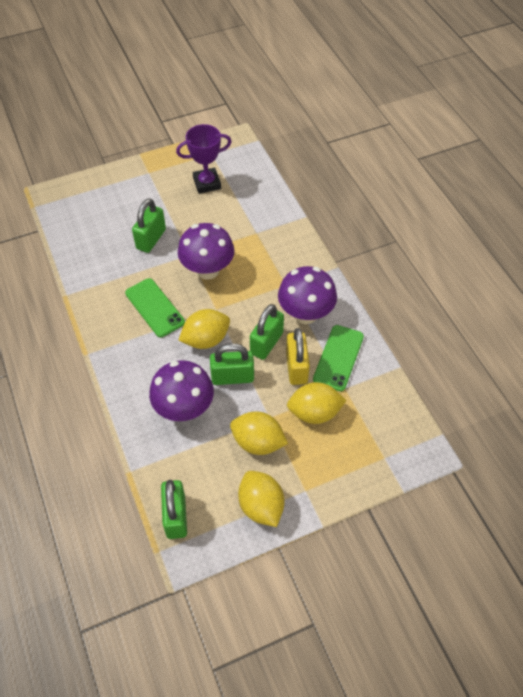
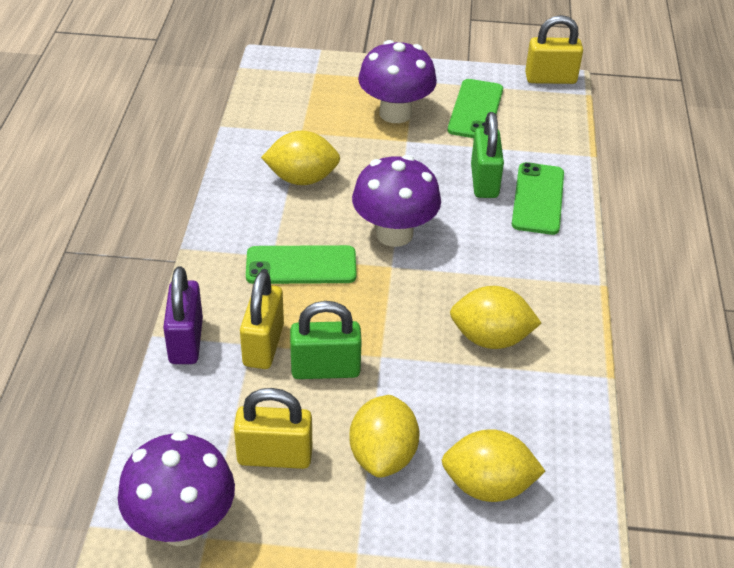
green padlock: [132,198,166,253] [161,480,187,539] [210,343,254,385] [250,304,284,360] = 4 -> [290,301,362,379] [471,112,504,198] = 2
green phone: [125,278,185,337] [313,325,364,391] = 2 -> [246,245,356,284] [448,79,503,138] [512,162,564,235] = 3
purple padlock: none = 0 -> [163,267,203,364] = 1
purple trophy: [176,124,232,194] = 1 -> none = 0
yellow padlock: [286,328,310,385] = 1 -> [234,388,312,469] [240,271,284,369] [525,15,583,84] = 3

